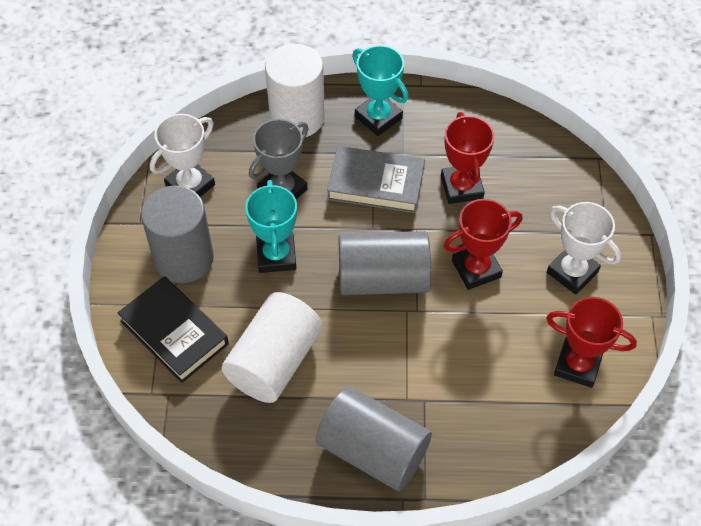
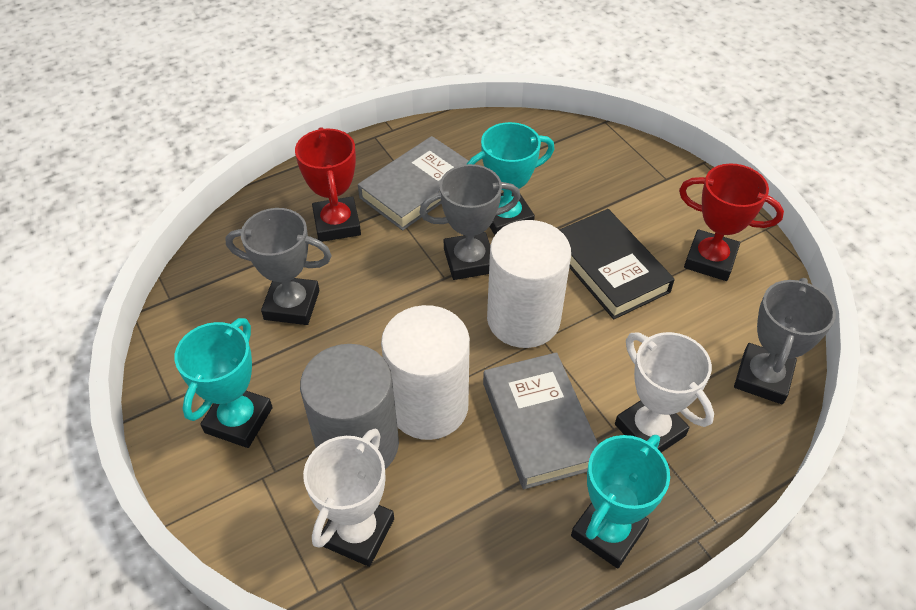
grey book: [327,146,425,213] = 1 -> [358,136,475,231] [483,352,598,489] = 2
grey cylinder: [141,186,214,283] [316,386,432,491] [339,231,431,295] = 3 -> [300,344,399,469] = 1
grey trophy: [249,119,309,199] = 1 -> [225,208,332,325] [419,164,521,280] [734,278,836,404] = 3
red trophy: [441,112,495,204] [444,199,522,290] [546,297,637,388] = 3 -> [295,127,361,242] [679,163,784,281] = 2
turquoise trophy: [245,180,297,273] [352,45,408,136] = 2 -> [174,318,273,448] [466,122,554,235] [571,435,670,568] = 3

